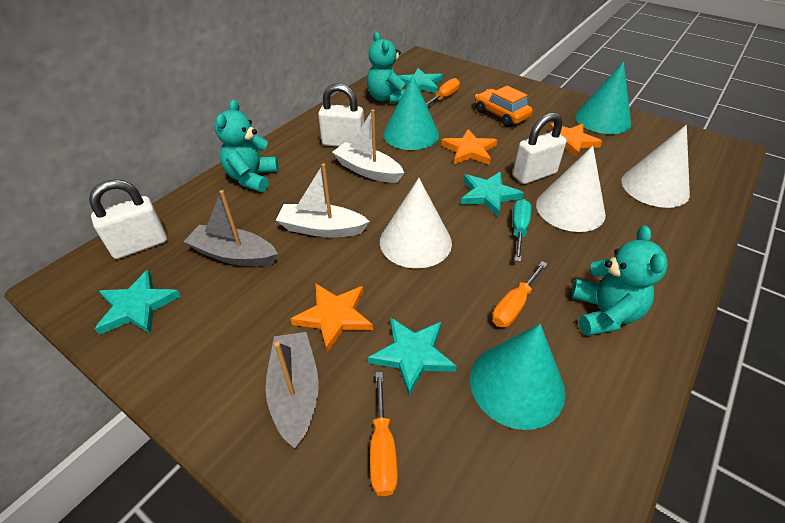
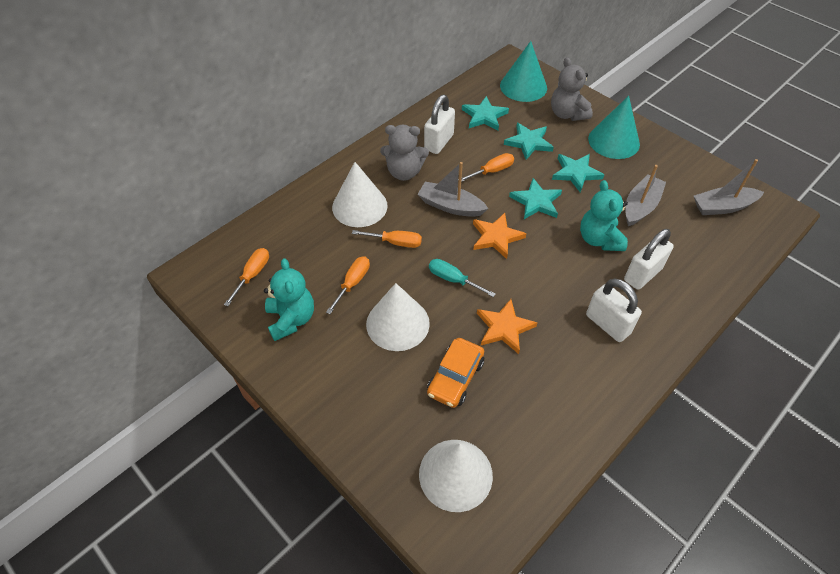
grey boat: [184,190,278,267] [266,332,319,448] = 2 -> [417,162,488,217] [625,165,666,226] [694,159,764,215] = 3
grey teddy bear: none = 0 -> [380,125,429,181] [551,57,593,121] = 2
orange screwdriver: [370,372,398,496] [426,78,460,106] [492,261,547,327] = 3 -> [224,248,269,306] [326,256,370,314] [352,230,422,248] [458,153,514,182] = 4
orange star: [291,283,373,353] [441,129,497,165] [549,123,602,158] = 3 -> [473,213,526,259] [477,299,537,354] = 2
turquoise cone: [383,76,439,150] [470,324,565,430] [575,62,631,134] = 3 -> [500,41,547,102] [588,96,640,159] = 2
turquoise teddy bear: [215,100,278,192] [367,32,405,104] [571,225,668,336] = 3 -> [264,258,314,341] [580,180,628,251] = 2
white boat: [276,163,370,237] [332,110,404,183] = 2 -> none = 0

